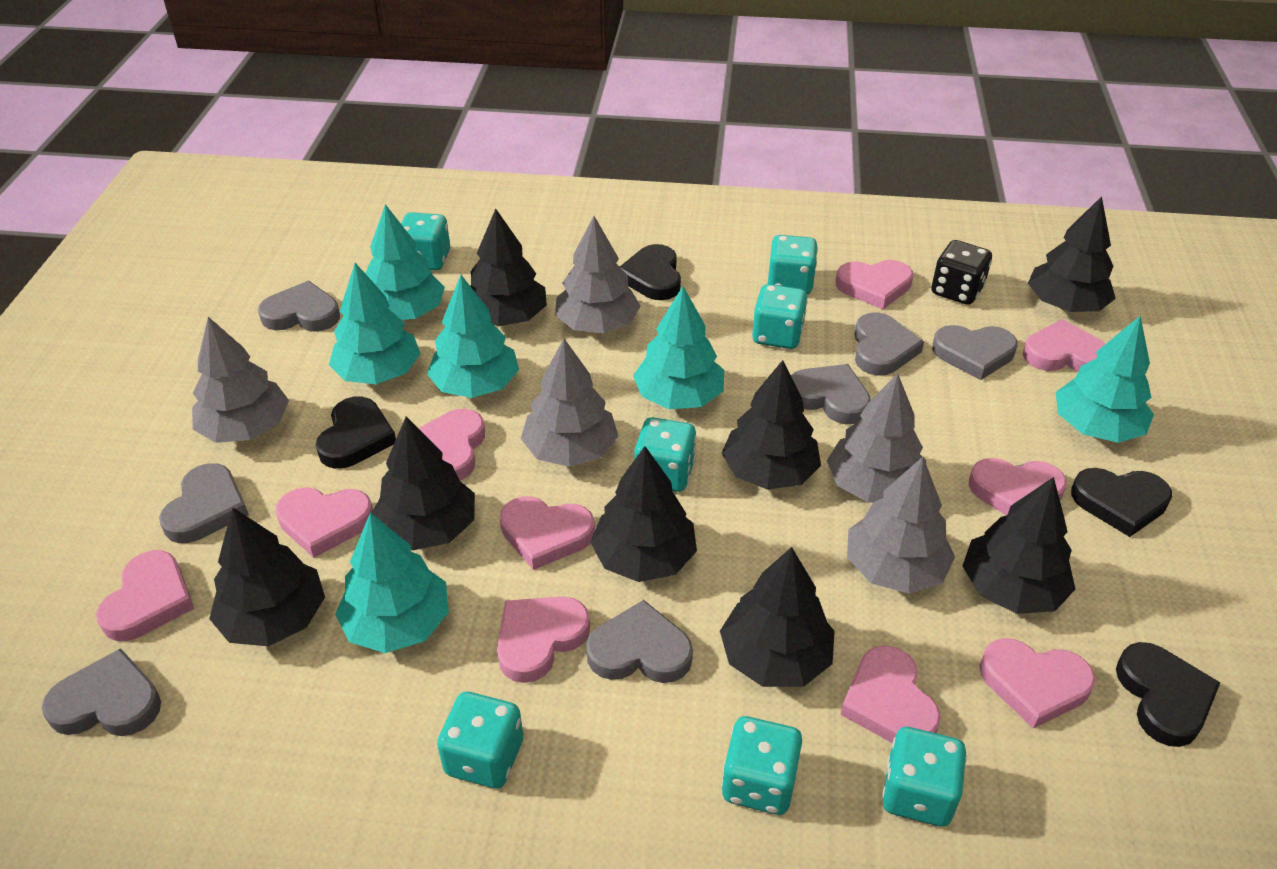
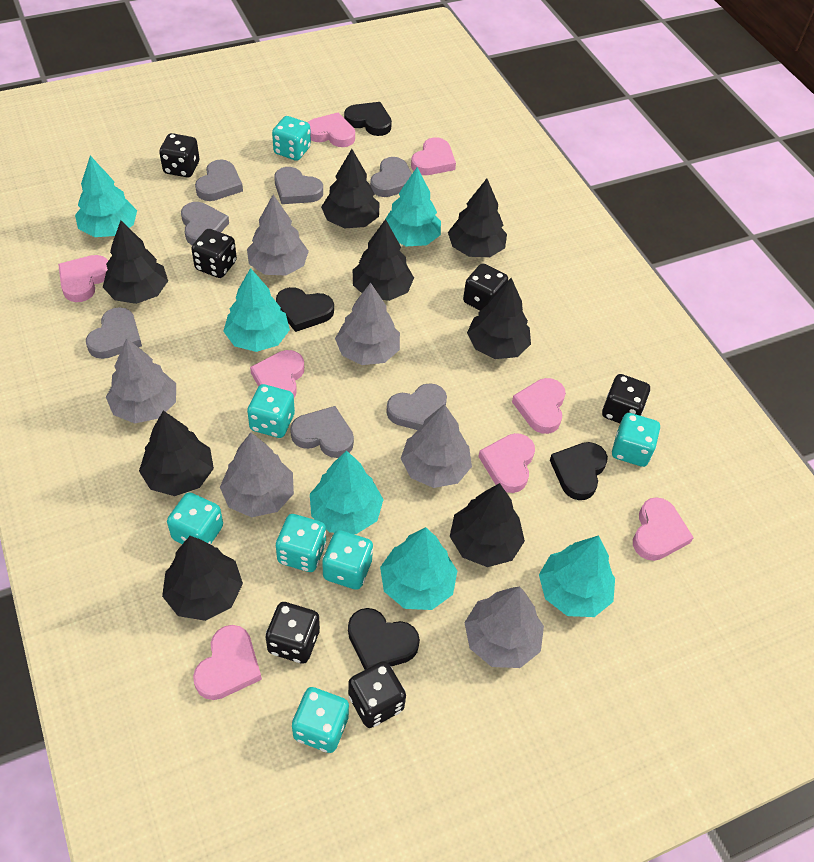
black dice: [931,240,992,305] = 1 -> [159,133,199,177] [191,229,237,278] [266,602,320,664] [348,661,406,728] [463,263,508,311] [602,374,650,423] = 6
grey tree: [192,317,289,443] [521,339,618,467] [555,216,640,334] [827,374,926,503] [847,457,955,594] = 5 -> [106,338,176,423] [220,432,294,517] [247,195,309,275] [335,282,400,365] [400,404,472,488] [464,586,544,668] = 6
pink heart: [96,550,194,641] [276,487,373,558] [418,409,485,480] [497,597,590,683] [500,497,595,570] [836,260,913,309] [840,646,941,743] [969,458,1067,515] [980,638,1095,728] [1023,319,1106,372] = 10 -> [58,255,108,302] [193,625,262,700] [250,350,304,397] [307,112,355,147] [411,137,456,175] [478,433,535,493] [512,378,566,434] [633,497,694,561] = 8

